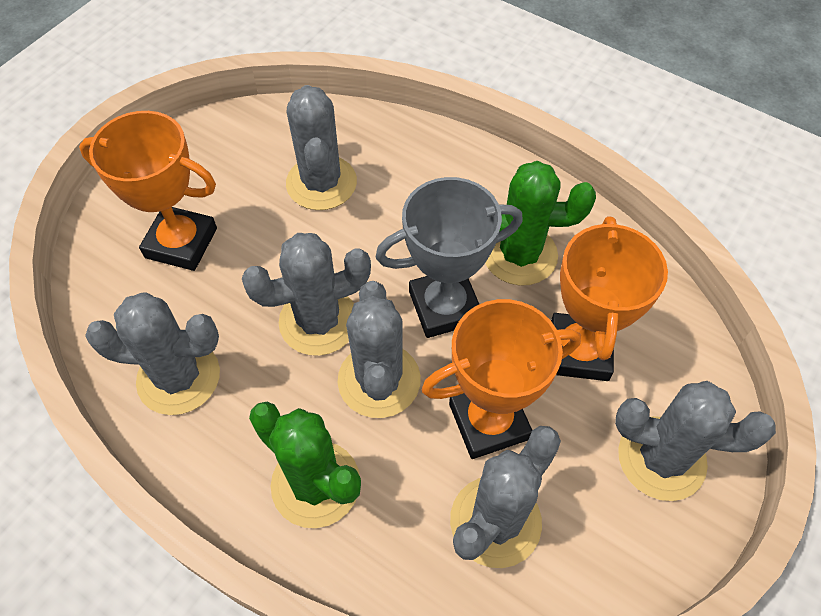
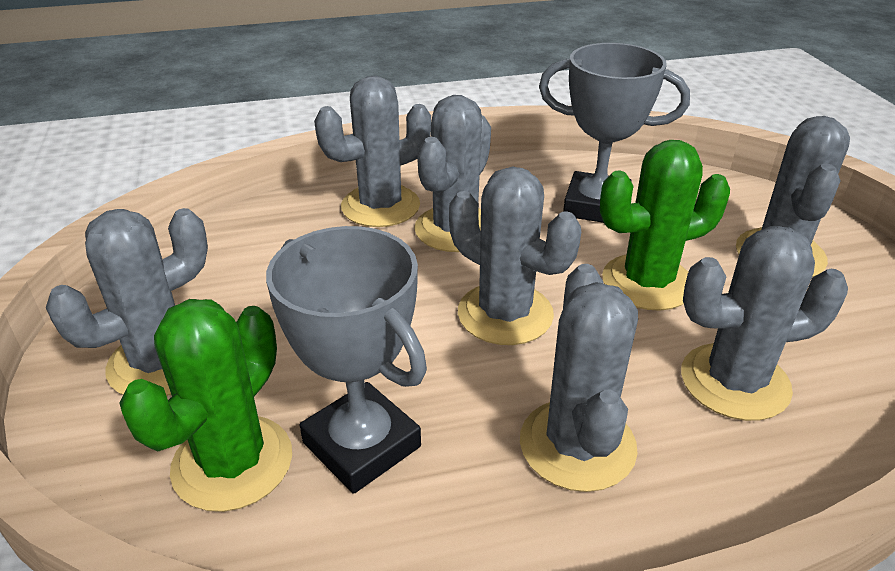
grey cactus: [85,292,220,415] [242,233,371,356] [286,85,357,210] [337,281,421,418] [450,426,561,568] [615,381,776,501] = 6 -> [46,208,208,396] [314,76,431,227] [414,95,491,252] [449,166,581,345] [520,264,638,492] [681,226,848,421] [736,116,850,277] = 7
grey trophy: [376,177,523,338] = 1 -> [266,226,427,494] [539,43,690,223] = 2
orange trophy: [79,111,217,271] [422,299,581,459] [551,216,668,381] = 3 -> none = 0

